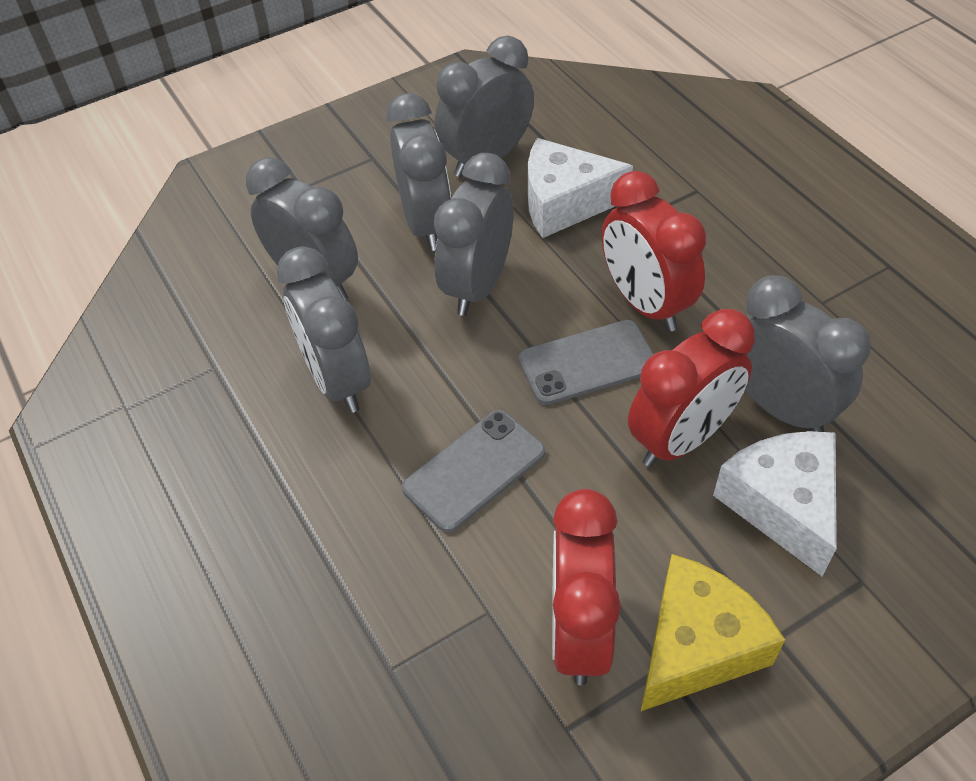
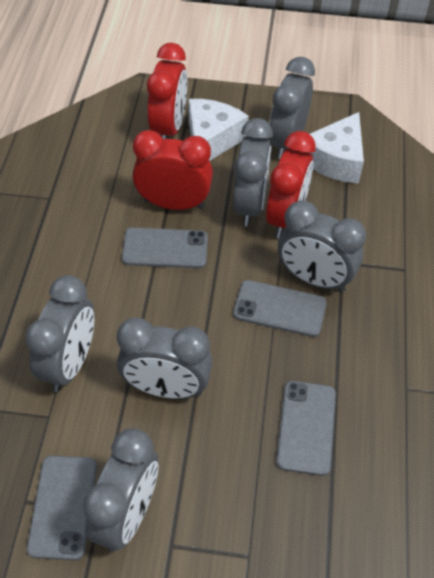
grey phone: [402,410,545,532] [519,320,654,405] = 2 -> [27,456,97,560] [122,227,208,268] [233,280,327,337] [276,381,336,476] = 4
yellow cheese: [641,554,785,711] = 1 -> none = 0

